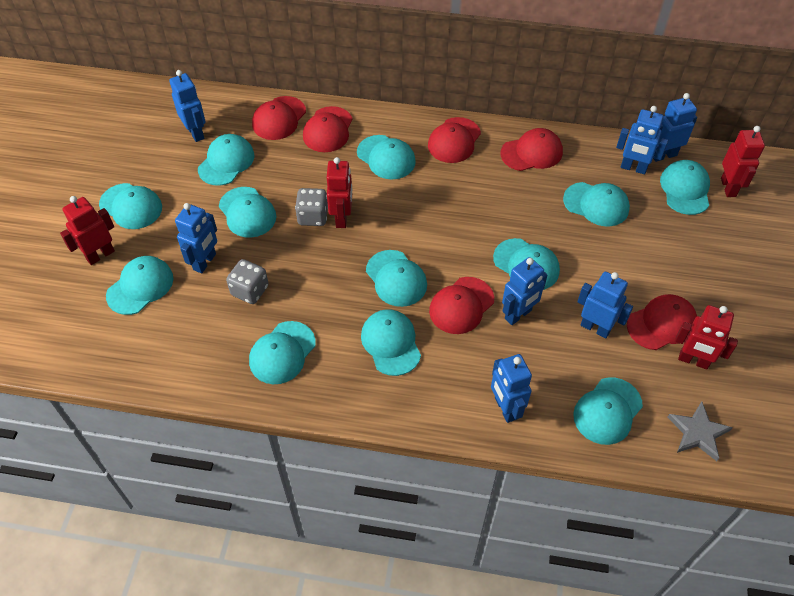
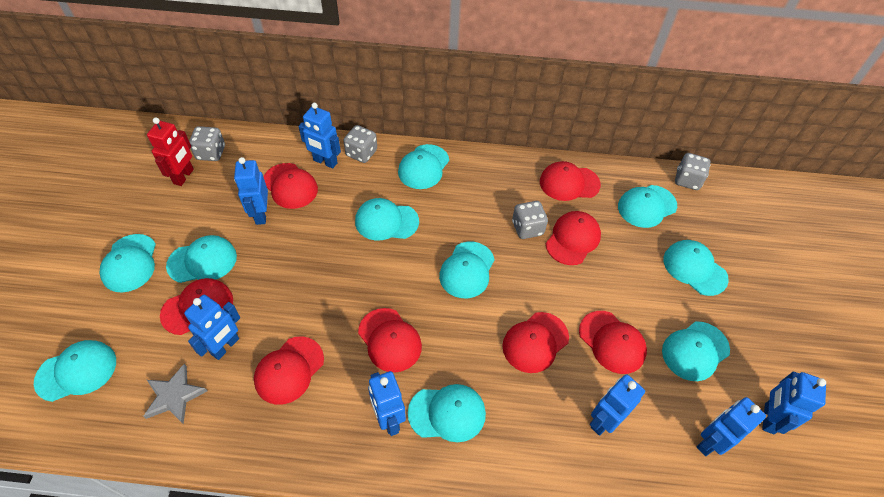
grey dice: [226,259,269,304] [295,188,328,226] = 2 -> [189,126,225,161] [343,125,377,163] [512,201,548,239] [675,153,711,190] = 4
red cap: [252,96,306,140] [303,106,352,152] [428,117,481,163] [429,277,494,334] [501,128,563,171] [627,294,697,350] = 6 -> [160,278,233,335] [254,336,324,405] [264,163,318,209] [358,308,422,372] [502,312,569,373] [540,161,601,201] [546,211,601,265] [579,311,647,374] = 8
red robot: [60,196,115,265] [327,157,352,228] [675,305,738,369] [721,126,765,197] = 4 -> [147,117,194,186] = 1
turquoise cap: [99,183,162,229] [106,256,173,315] [198,134,255,186] [219,187,276,238] [249,321,316,384] [357,135,416,180] [361,309,421,376] [366,250,427,307] [493,238,560,290] [563,182,630,226] [573,377,643,445] [660,160,710,215] = 12 -> [34,340,116,402] [100,234,156,293] [166,235,237,283] [355,198,419,241] [398,144,449,189] [408,384,486,442] [439,242,495,298] [618,185,677,228] [662,322,730,381] [664,240,729,296] = 10

